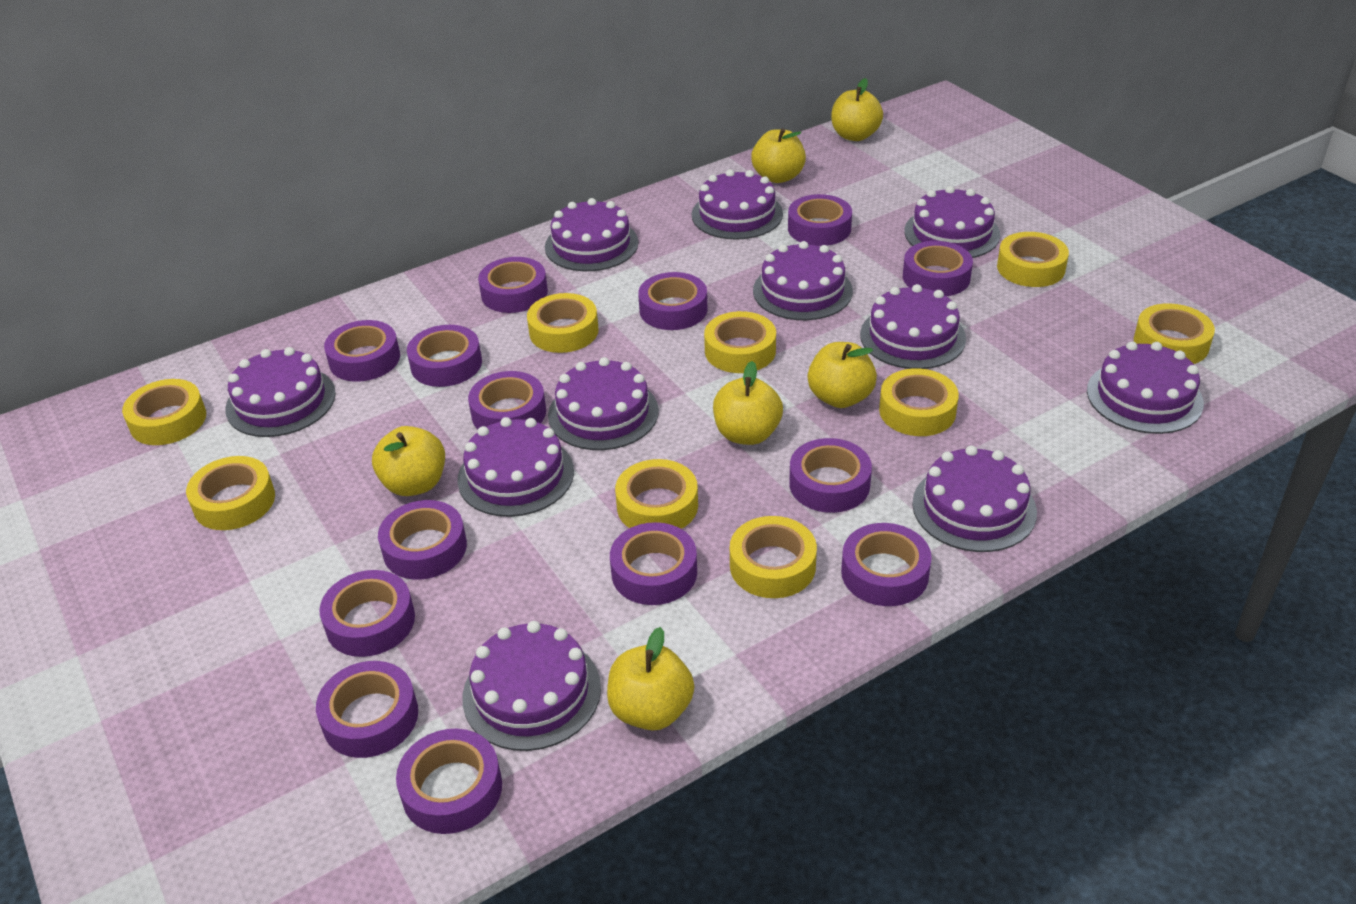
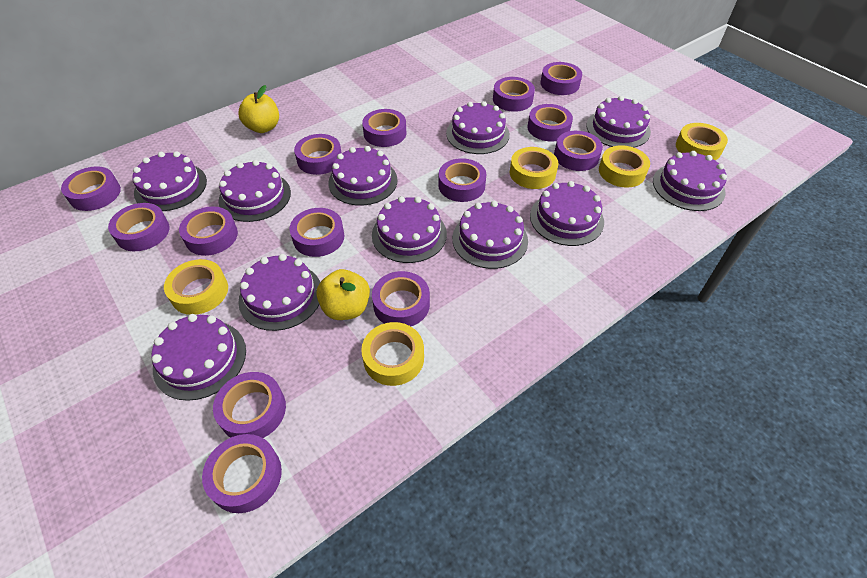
yellow apple: [372,426,445,496] [607,627,694,730] [713,361,783,445] [751,128,806,183] [808,342,877,408] [831,78,883,141] = 6 -> [238,85,279,133] [316,269,370,320] = 2
yellow tape: [122,379,206,445] [186,456,275,530] [527,293,598,353] [615,459,698,529] [704,311,776,373] [730,516,817,598] [879,368,959,436] [997,232,1069,287] [1134,303,1215,364] = 9 -> [164,259,228,315] [361,322,424,386] [510,147,558,189] [599,145,650,188] [676,123,728,160] = 5

